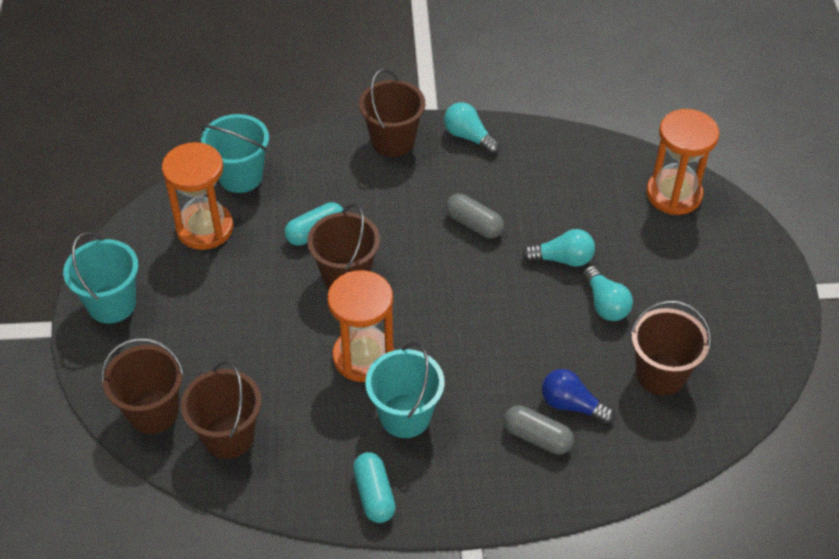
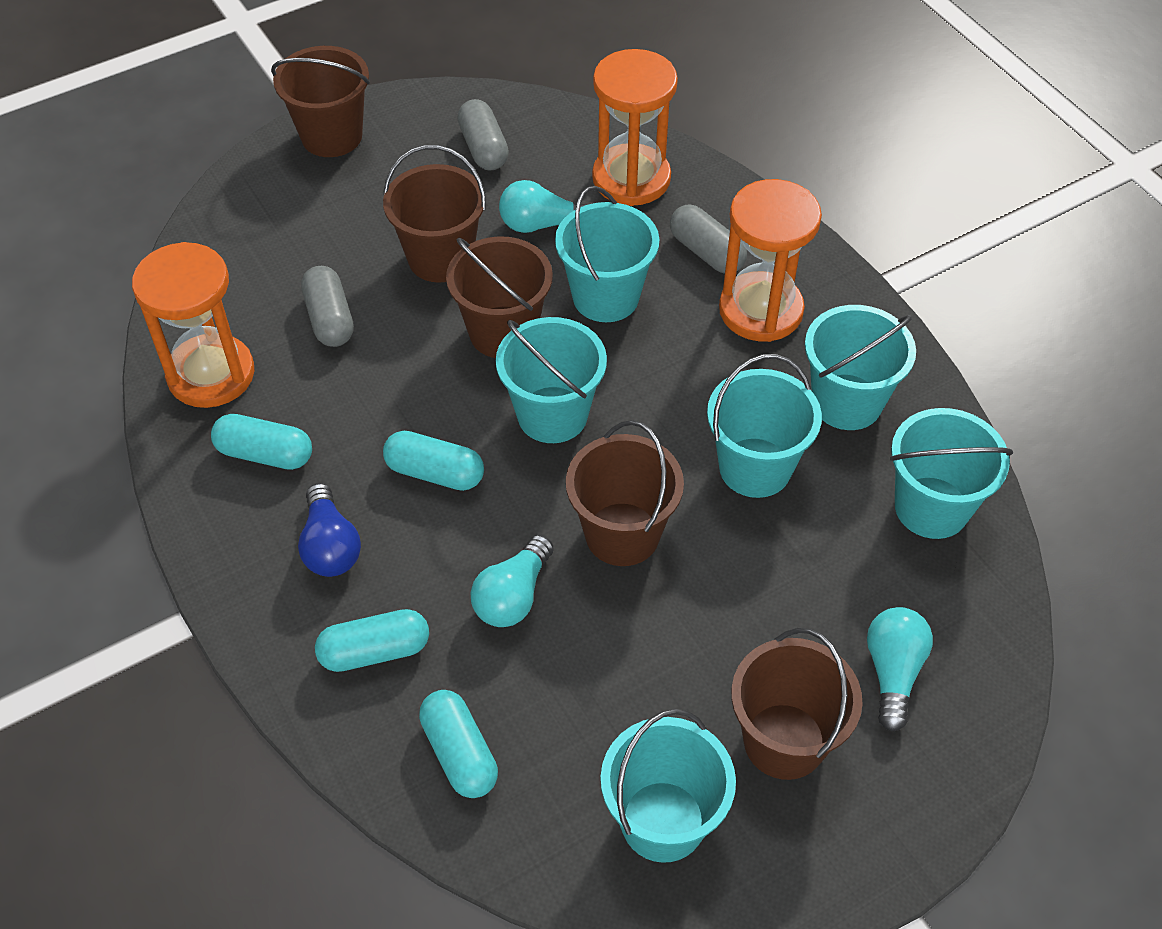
grey capsule: [446,194,504,238] [504,405,574,454] = 2 -> [301,266,354,347] [457,99,509,171] [670,204,747,273] = 3
turquoise bucket: [63,232,138,324] [201,114,269,193] [365,342,444,438] = 3 -> [496,317,607,443] [555,186,659,322] [601,709,736,863] [707,354,822,498] [805,305,916,430] [890,408,1013,539] = 6
turquoise capsule: [285,202,343,245] [353,452,396,523] = 2 -> [211,414,312,470] [315,609,429,672] [383,431,484,491] [419,690,498,798] = 4

